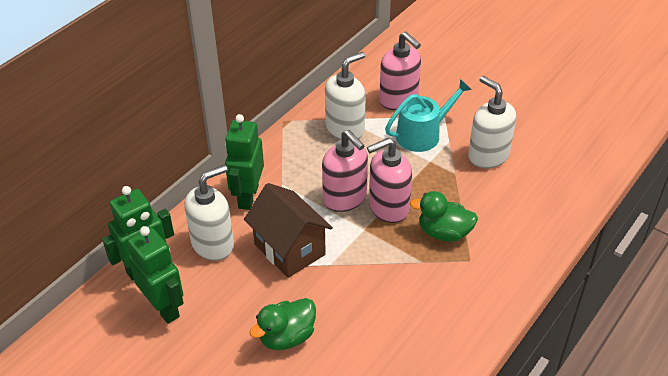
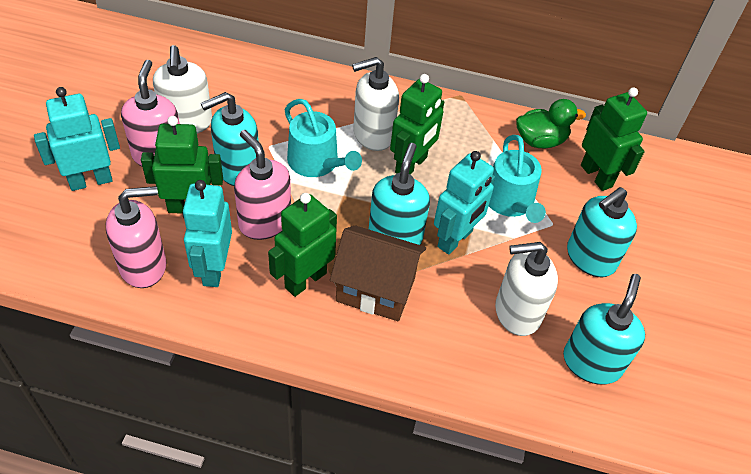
green duck: [249,298,316,350] [410,191,478,242] = 2 -> [516,99,586,148] = 1
green robot: [102,186,174,281] [128,226,184,324] [225,114,264,210] = 3 -> [141,116,223,213] [268,193,337,297] [390,74,444,175] [581,87,647,191] = 4
turquoise robot: none = 0 -> [34,87,120,191] [182,180,232,287] [434,151,495,255] = 3
turquoise soap dispenser: none = 0 -> [201,92,259,186] [369,143,430,245] [563,274,645,385] [567,187,637,277] = 4
turquoise watering can: [385,79,472,152] = 1 -> [285,99,362,177] [489,135,546,223] = 2

